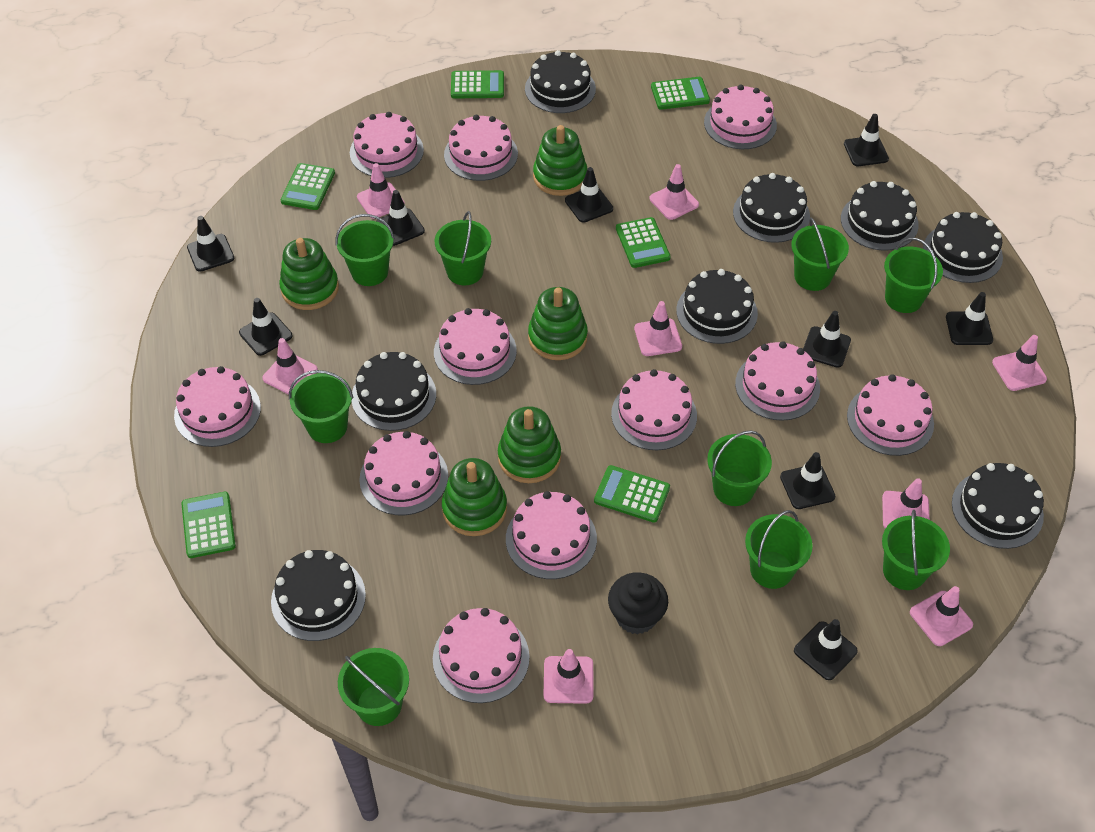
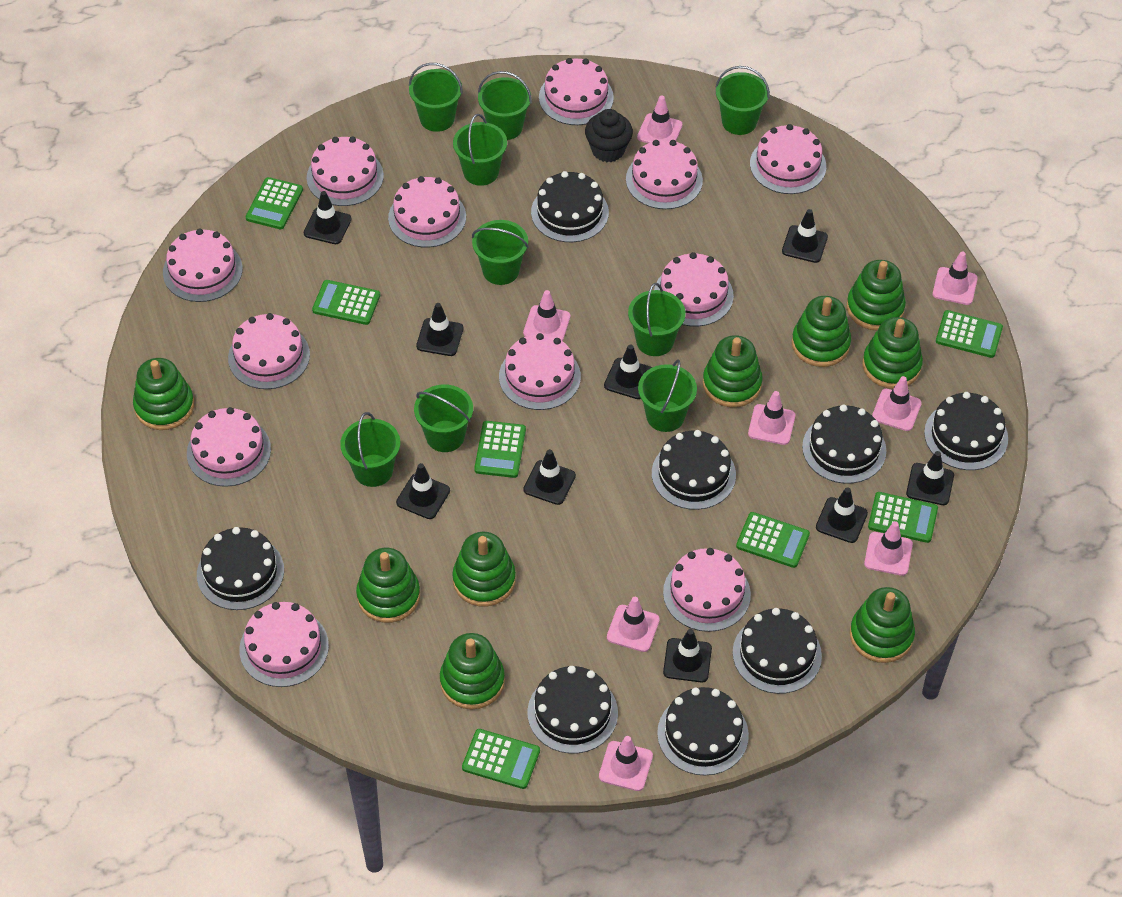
green calculator: [181,492,236,558] [281,163,335,210] [451,70,504,98] [594,465,670,523] [616,217,671,268] [651,77,710,110] = 6 -> [245,177,303,229] [312,280,380,325] [462,729,540,789] [474,421,526,478] [736,512,810,568] [868,492,938,543] [936,310,1003,358] = 7
green stacking toy: [279,238,339,310] [442,458,507,536] [498,406,561,483] [528,287,588,360] [533,125,587,196] = 5 -> [133,358,194,430] [356,548,420,623] [440,633,505,709] [452,532,516,607] [703,335,763,407] [792,296,851,367] [847,260,906,330] [850,587,915,663] [862,317,923,389] = 9
pink cake: [174,366,261,447] [350,112,424,178] [359,431,448,515] [433,608,530,703] [434,308,517,385] [444,115,518,181] [506,491,597,579] [611,369,697,450] [704,85,777,149] [735,341,820,421] [847,374,934,456] = 11 -> [163,228,243,302] [187,407,271,487] [228,313,310,389] [239,602,329,687] [307,136,384,206] [388,176,466,247] [499,333,581,410] [539,58,614,125] [626,140,703,209] [654,252,734,326] [663,548,751,632] [750,124,826,194] = 12

